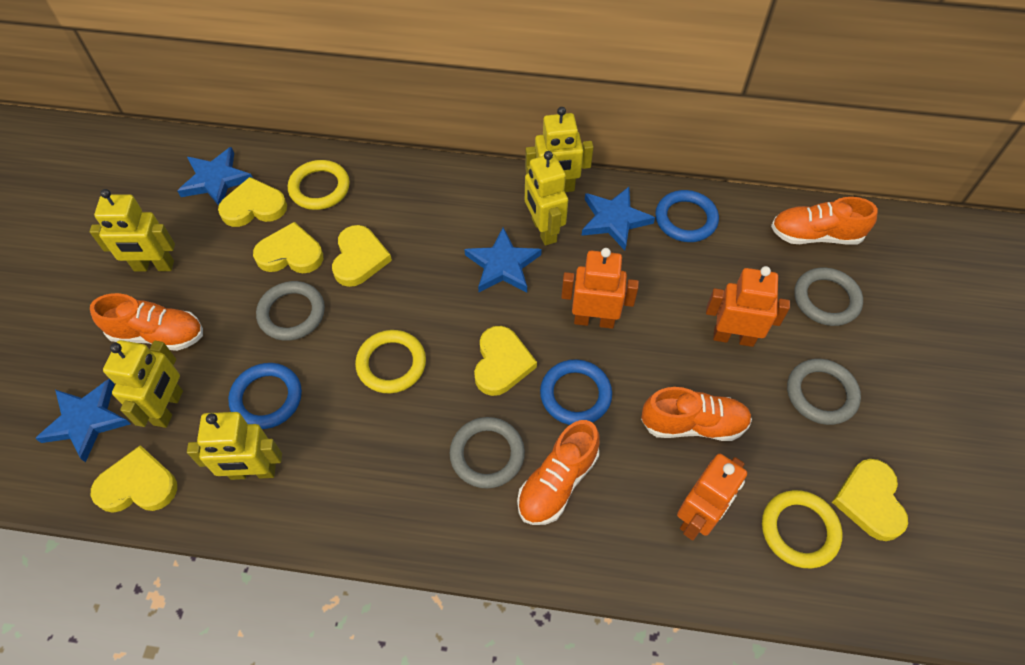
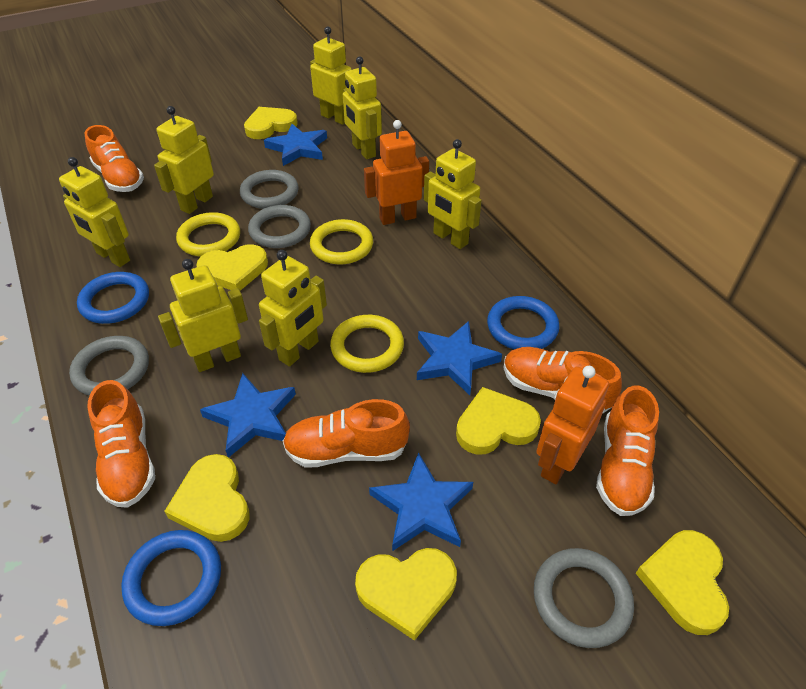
orange robot: [561,248,639,329] [677,454,747,541] [706,266,790,347] = 3 -> [364,120,429,225] [536,366,609,484] = 2
orange shoe: [90,293,203,351] [517,420,600,525] [641,387,752,441] [771,197,878,245] = 4 -> [85,125,144,192] [87,380,155,508] [283,399,410,467] [503,347,622,414] [596,386,659,516] = 5
yellow robot: [90,189,175,271] [103,340,183,428] [187,412,282,480] [525,107,593,192] [525,151,568,246] = 5 -> [59,157,130,267] [154,106,214,214] [158,259,248,372] [259,250,327,367] [310,27,352,125] [343,56,382,159] [424,139,482,249] = 7

